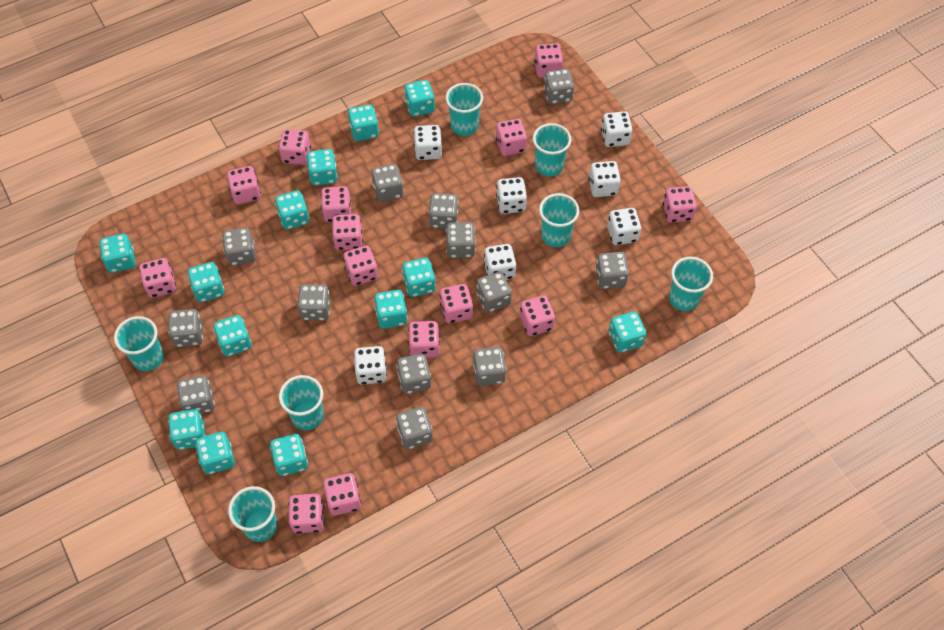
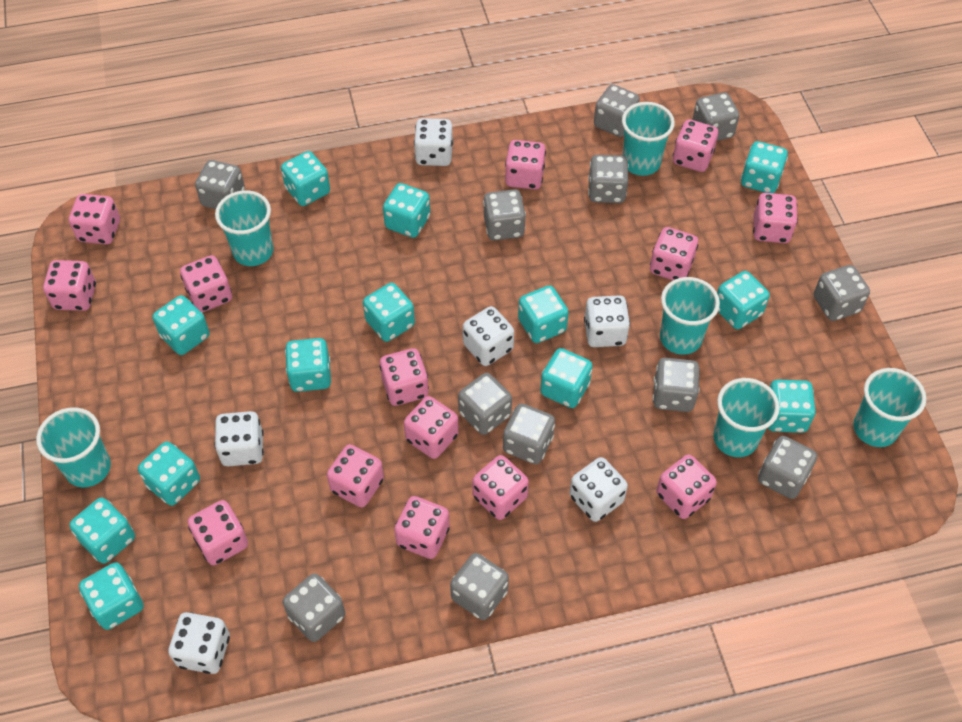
grey dice: [168,309,203,347] [177,375,215,414] [222,228,256,266] [297,284,331,321] [371,164,403,202] [396,407,433,449] [397,354,431,394] [428,193,459,229] [446,222,476,258] [473,347,506,386] [477,272,512,312] [544,69,574,104] [595,252,629,289] = 13 -> [195,160,245,209] [283,573,345,642] [450,553,509,620] [458,373,512,435] [483,189,526,241] [503,404,555,464] [588,155,629,203] [594,84,640,137] [653,358,700,412] [692,92,739,141] [758,436,817,499] [814,265,870,321] = 12
turquoise cup: [114,316,164,371] [228,486,278,542] [279,375,324,430] [445,83,483,136] [533,123,571,176] [539,193,579,247] [669,257,713,311] = 7 -> [36,407,111,487] [215,190,273,266] [622,102,675,176] [660,277,720,355] [713,378,780,457] [853,368,926,447] = 6
white dice: [354,346,387,385] [413,125,442,160] [484,244,516,280] [496,177,527,214] [589,161,621,197] [601,111,633,147] [607,208,641,245] = 7 -> [168,612,230,674] [214,411,264,466] [414,118,453,166] [463,306,514,366] [569,457,628,522] [584,295,630,347] = 6

